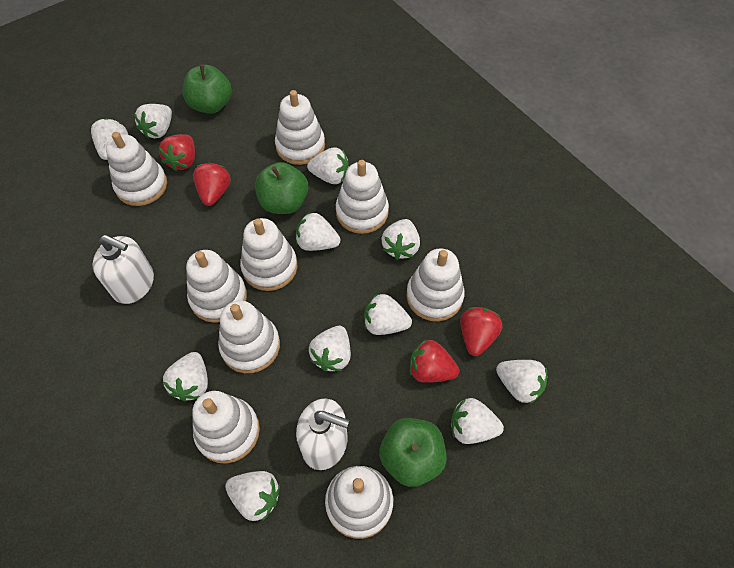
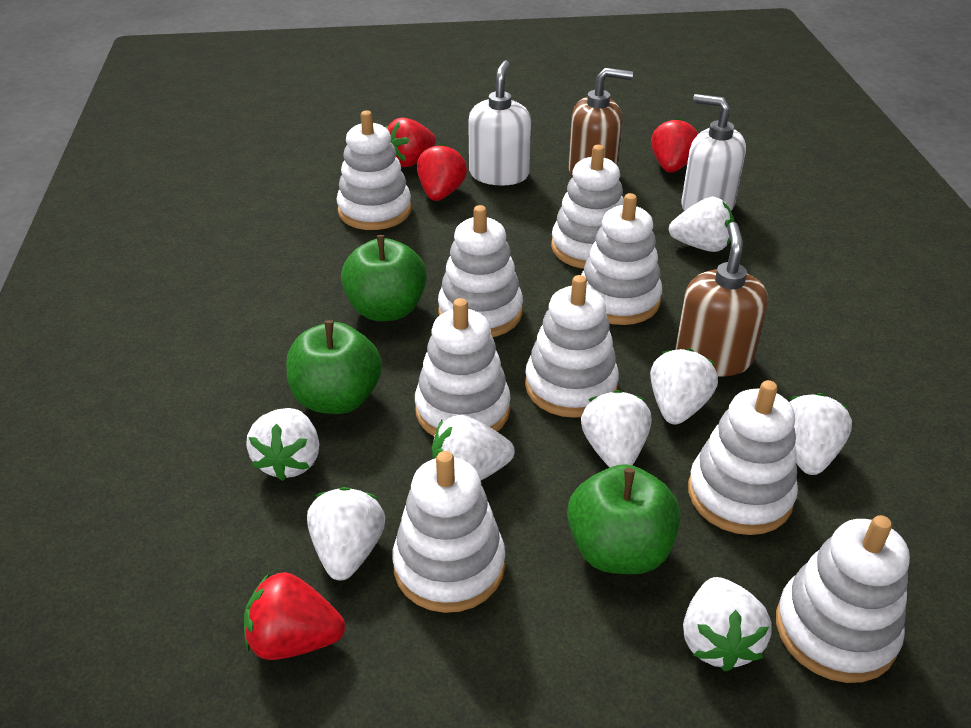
brown soap dispenser: none = 0 -> [568,68,633,177] [675,222,768,377] = 2
white strawberry: [91,118,128,160] [134,104,172,138] [163,352,208,401] [225,471,280,521] [296,213,340,251] [307,148,349,184] [309,326,351,371] [364,294,412,335] [381,219,420,260] [451,398,504,444] [496,360,547,404] = 11 -> [246,408,319,481] [307,487,385,581] [432,415,515,480] [581,390,651,467] [650,348,718,425] [669,197,734,252] [683,577,772,672] [789,393,852,475] = 8

